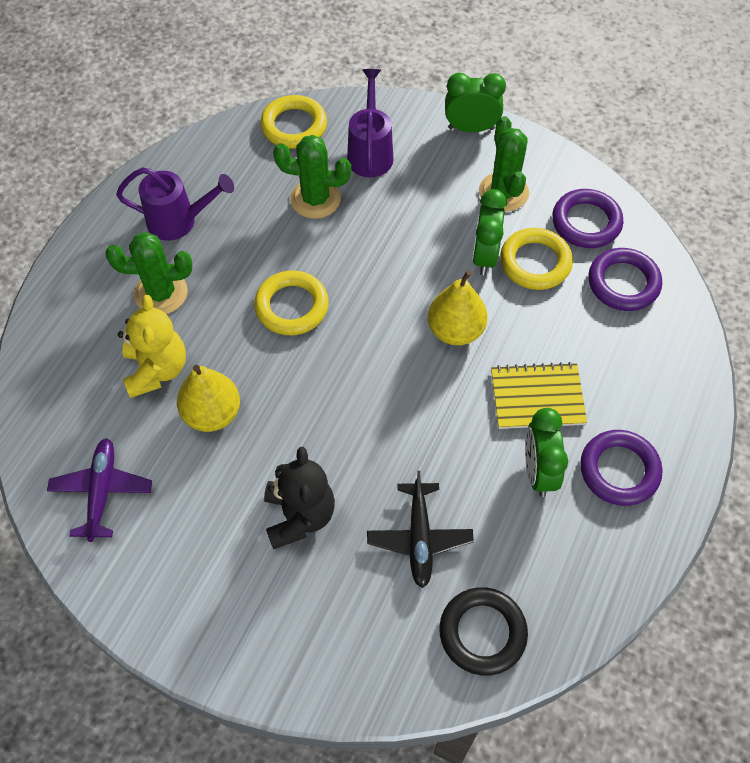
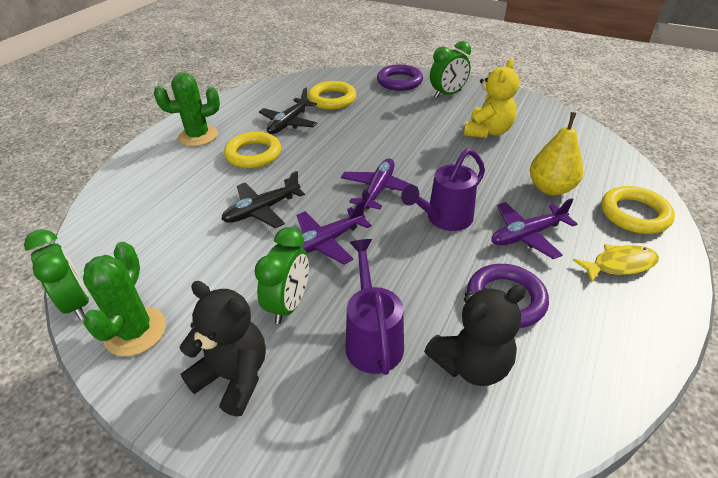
black plane: [367,471,474,588] = 1 -> [221,171,305,228] [259,87,318,134] = 2
black ring: [439,587,528,676] = 1 -> none = 0
black teddy bear: [264,447,335,549] = 1 -> [179,281,266,417] [424,284,526,386] = 2
green cactus: [105,232,192,314] [273,135,351,219] [479,116,529,212] = 3 -> [83,242,166,356] [154,72,220,146] = 2
purple plane: [47,438,152,542] = 1 -> [296,200,371,265] [341,158,418,210] [491,198,577,259] = 3
purple ring: [552,189,623,248] [580,430,662,506] [588,248,662,311] = 3 -> [377,64,423,91] [467,264,549,328] = 2
yellow fish: none = 0 -> [573,244,659,283] = 1
yellow notebook: [491,362,587,429] = 1 -> none = 0
yellow pear: [177,365,240,432] [428,270,487,345] = 2 -> [530,112,583,196] = 1

